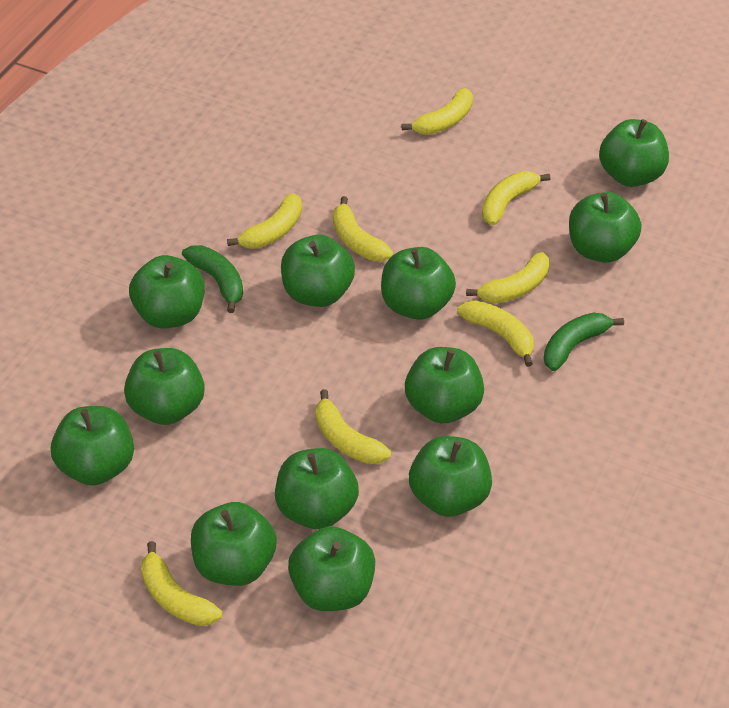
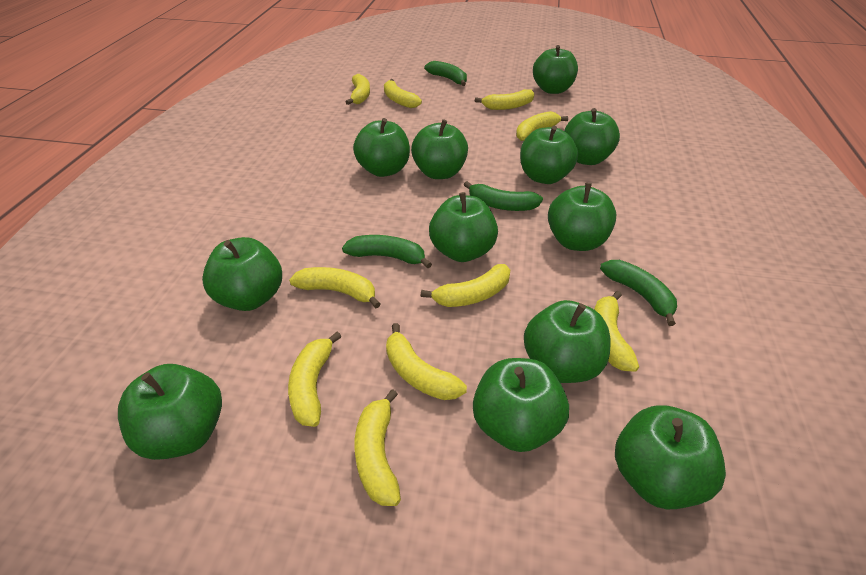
green banana: [182,245,243,313] [544,312,624,371] = 2 -> [342,235,432,268] [425,61,467,86] [463,181,543,211] [600,260,677,326] = 4
yellow banana: [141,541,222,626] [227,193,302,249] [316,389,391,464] [333,196,393,261] [401,88,473,135] [457,300,534,367] [466,252,550,304] [482,171,550,225] = 8 -> [288,332,342,427] [289,267,381,308] [346,74,370,105] [354,389,401,506] [384,79,422,108] [386,323,467,400] [420,264,510,307] [475,89,535,110] [516,111,568,141] [594,291,639,372] = 10

